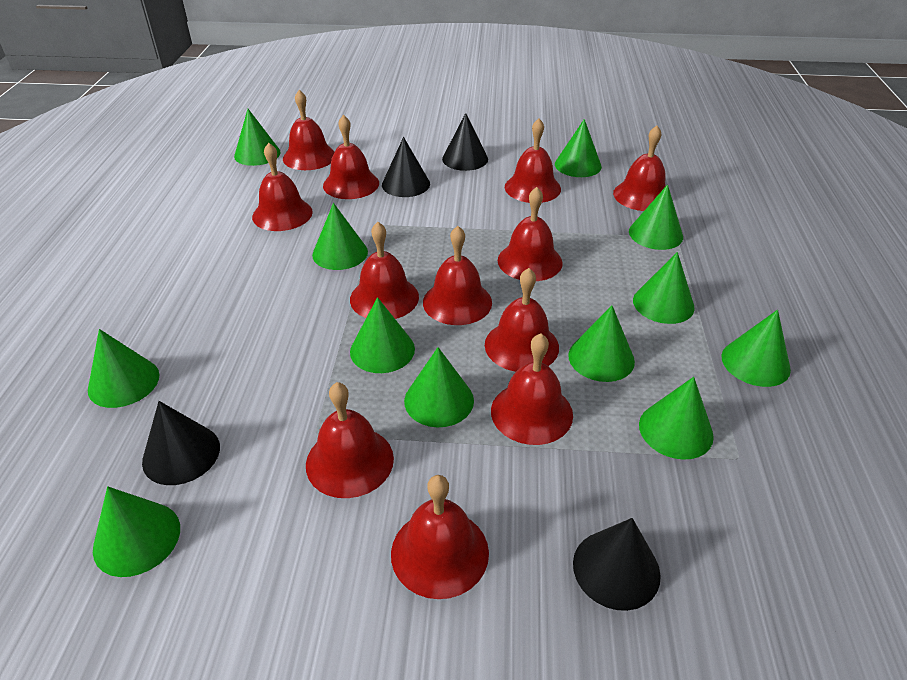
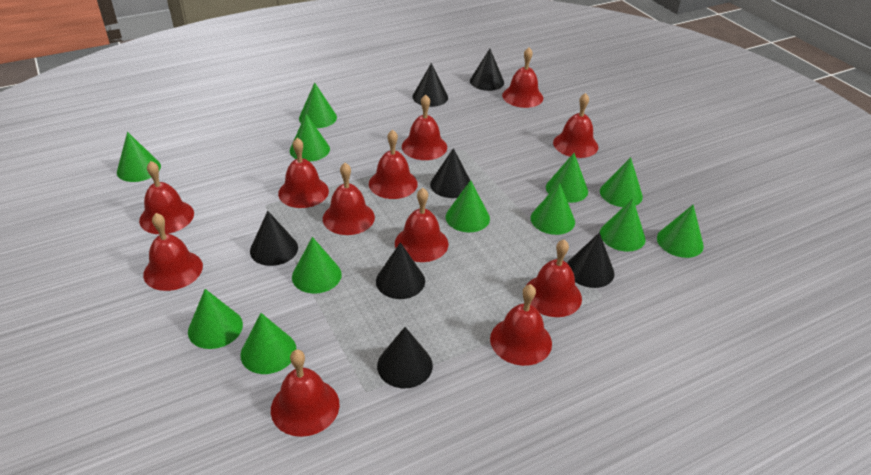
black cone: [142,401,220,485] [382,137,430,197] [442,113,488,171] [573,518,661,611] = 4 -> [250,211,298,266] [376,242,425,299] [377,327,433,388] [412,63,448,107] [430,148,470,198] [470,49,504,91] [567,232,614,288] = 7

